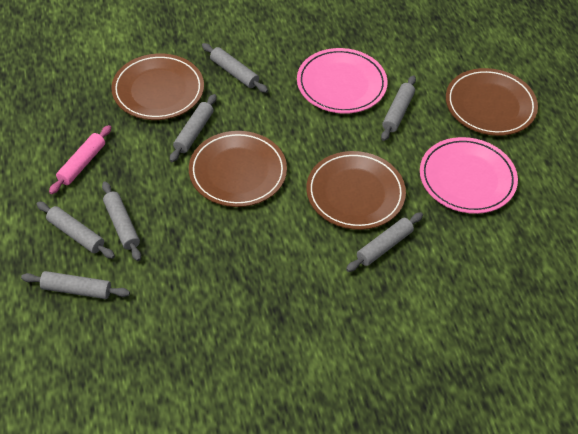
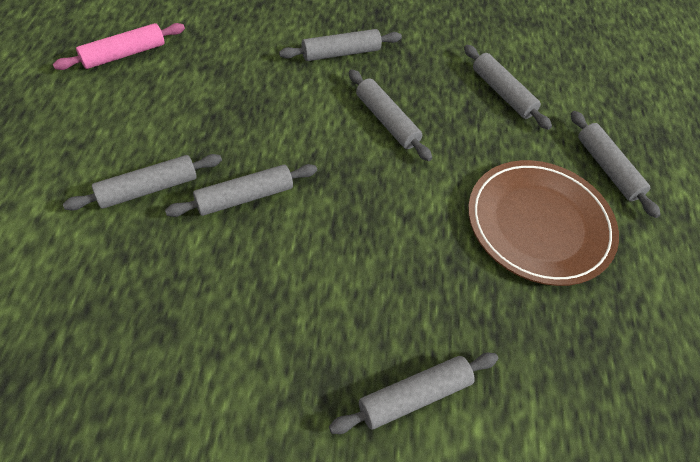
brown plate: [111,54,204,120] [189,131,287,207] [306,151,406,230] [446,68,538,136] = 4 -> [468,160,619,286] = 1
pink plate: [297,48,388,114] [420,137,518,214] = 2 -> none = 0

